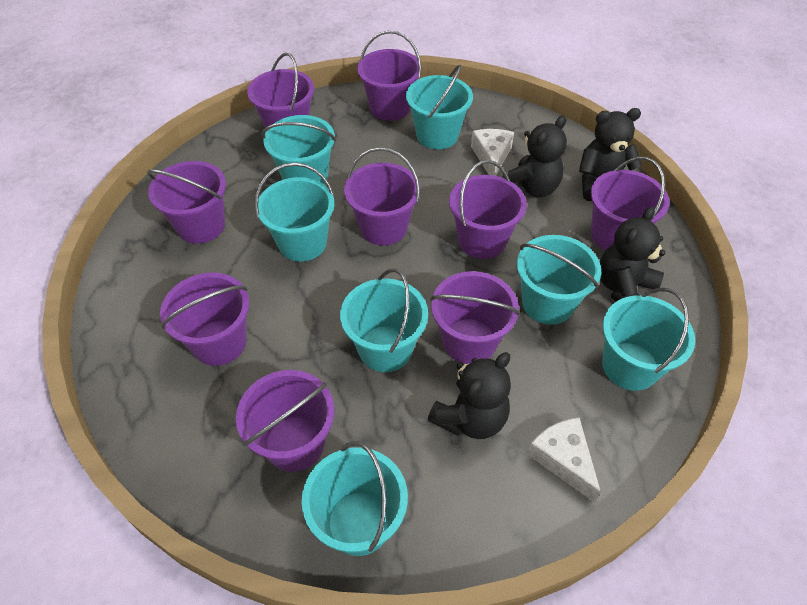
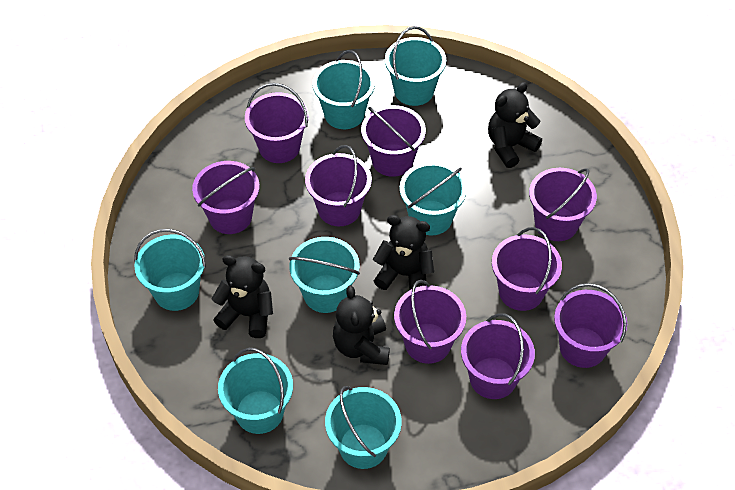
white cheese: [471,129,514,176] [527,417,601,502] = 2 -> none = 0

